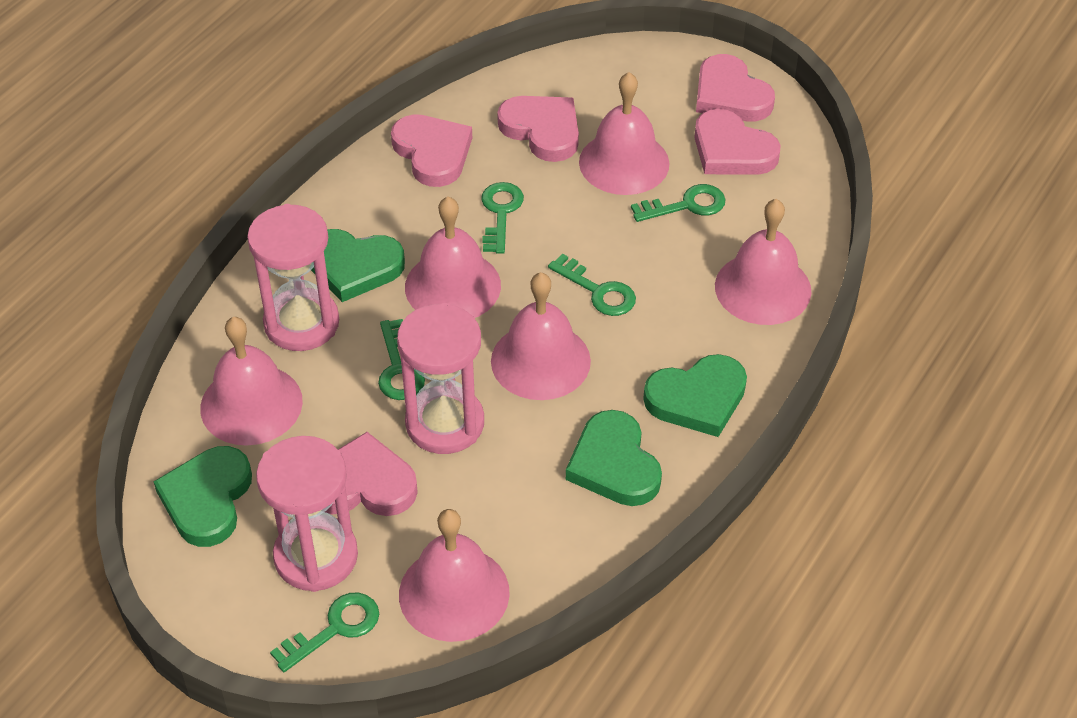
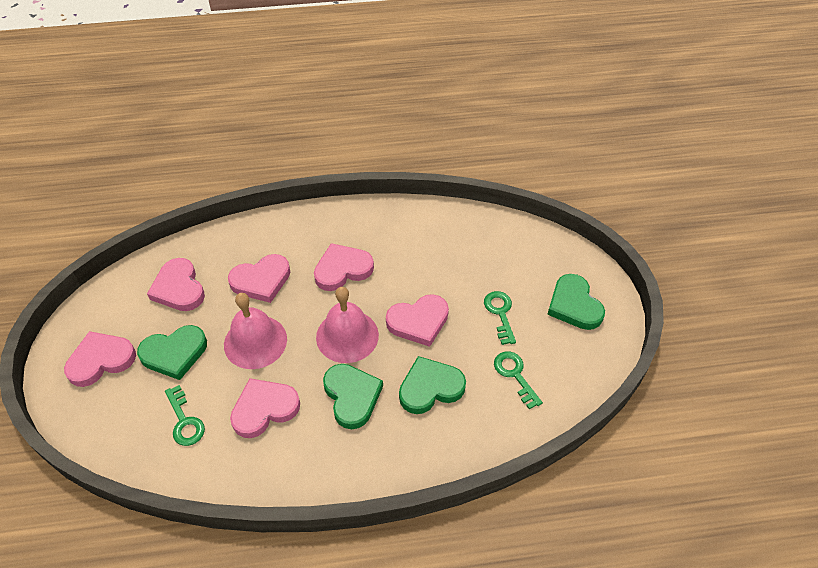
green key: [270,593,379,672] [378,319,425,400] [481,182,524,254] [548,254,636,316] [631,184,726,222] = 5 -> [165,385,205,446] [484,291,516,345] [494,351,543,409] = 3
pink bell: [200,317,303,446] [399,509,510,642] [405,197,501,318] [491,272,591,400] [579,72,669,195] [715,199,812,325] = 6 -> [224,293,287,369] [316,287,379,363] = 2
pink heart: [325,432,418,516] [391,114,472,187] [497,96,579,162] [694,109,781,175] [696,54,775,121] = 5 -> [64,331,136,387] [147,258,205,311] [228,254,290,303] [230,378,300,438] [314,243,374,291] [386,294,449,347] = 6
pink hourglass: [247,204,339,351] [256,436,358,592] [397,303,484,454] = 3 -> none = 0

